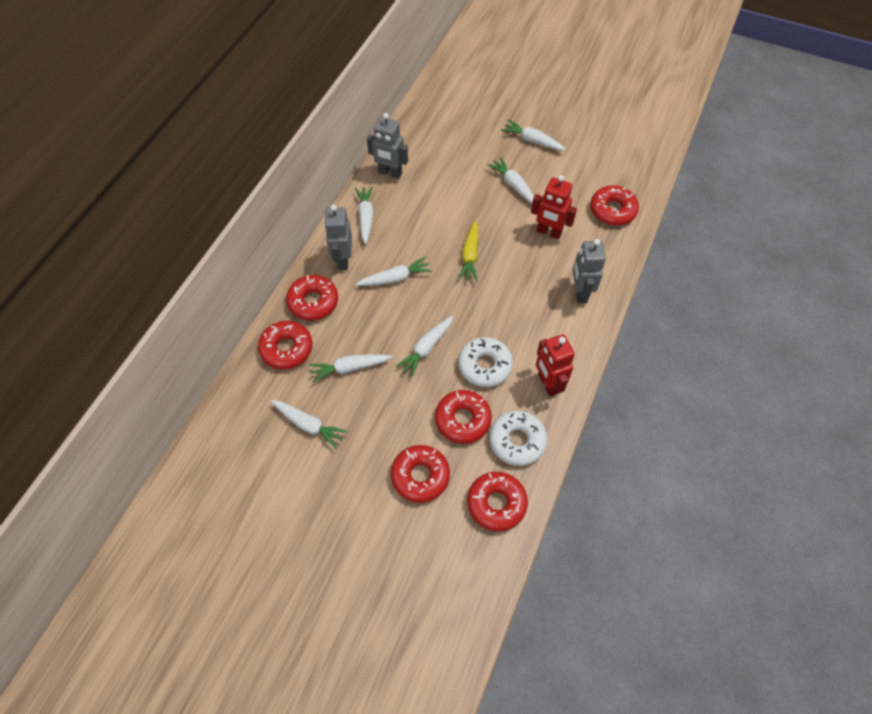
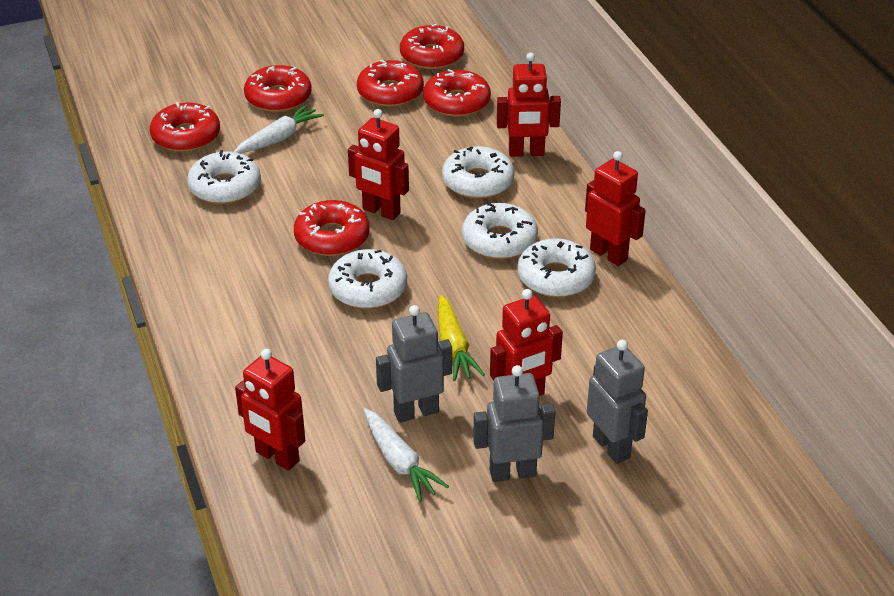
red robot: [531,175,577,239] [536,334,575,396] = 2 -> [235,349,305,471] [348,109,409,220] [490,289,563,396] [497,52,561,157] [585,151,646,266] = 5
white carrot: [271,400,348,449] [309,354,392,382] [355,186,373,244] [356,257,432,286] [395,316,454,378] [487,157,534,203] [501,120,566,150] = 7 -> [234,104,324,153] [364,408,449,502] = 2
white donut: [458,337,513,387] [489,411,547,466] = 2 -> [187,150,261,204] [328,249,407,309] [442,146,515,199] [462,203,538,259] [517,238,596,297] = 5

